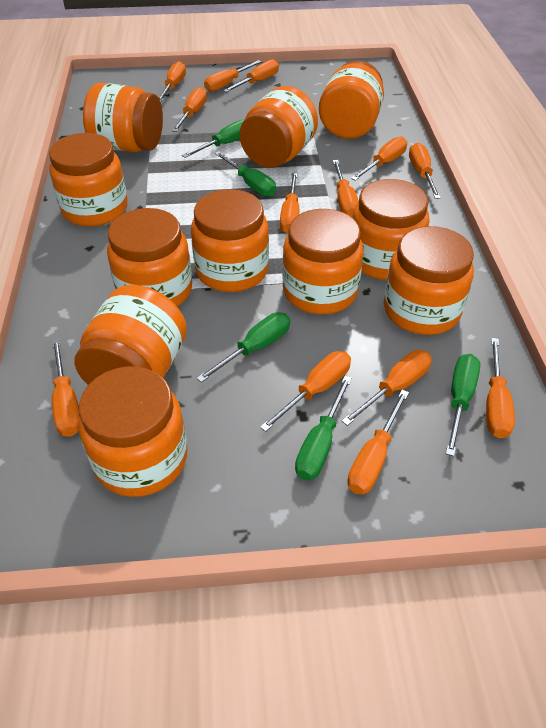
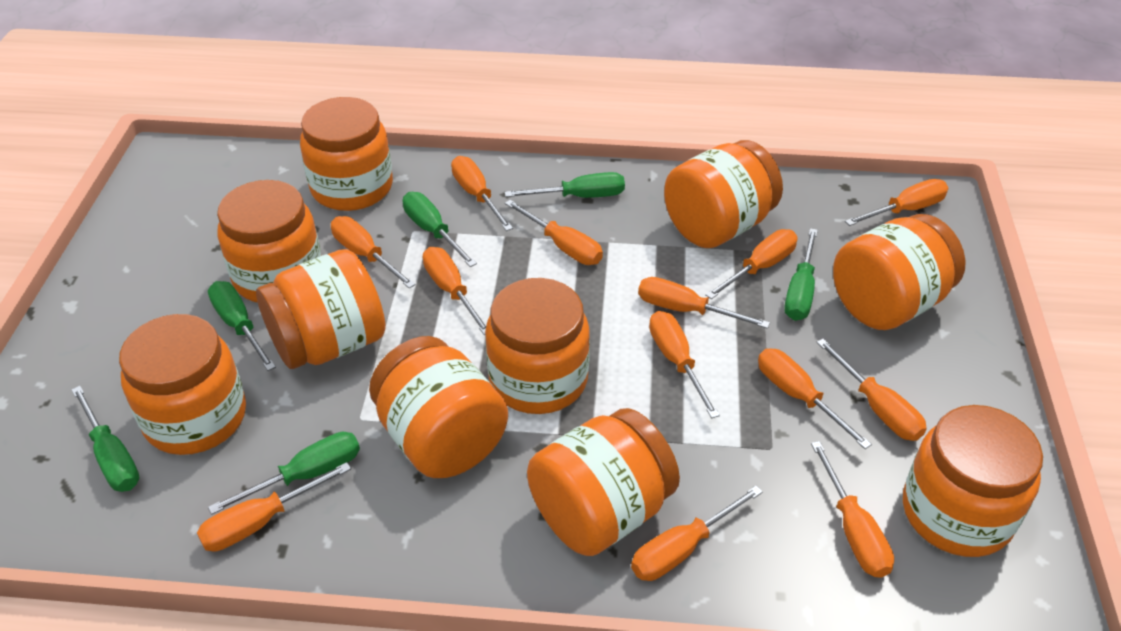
green screwdriver: [182,119,245,158] [196,312,290,383] [214,151,276,197] [295,376,352,480] [446,354,480,456] = 5 -> [71,386,140,492] [208,281,276,371] [208,432,360,515] [403,192,477,267] [505,172,625,198] [784,228,818,321] = 6
orange jar: [49,133,128,227] [74,285,187,385] [78,366,187,497] [83,83,163,152] [107,208,192,306] [191,189,269,292] [240,86,318,168] [282,209,364,314] [319,60,384,139] [352,179,430,280] [384,226,474,335] = 11 -> [119,314,246,455] [217,180,321,303] [256,249,386,369] [300,97,393,211] [369,336,508,478] [485,278,590,414] [527,408,680,556] [664,140,783,248] [833,214,966,330] [903,405,1043,557] = 10

